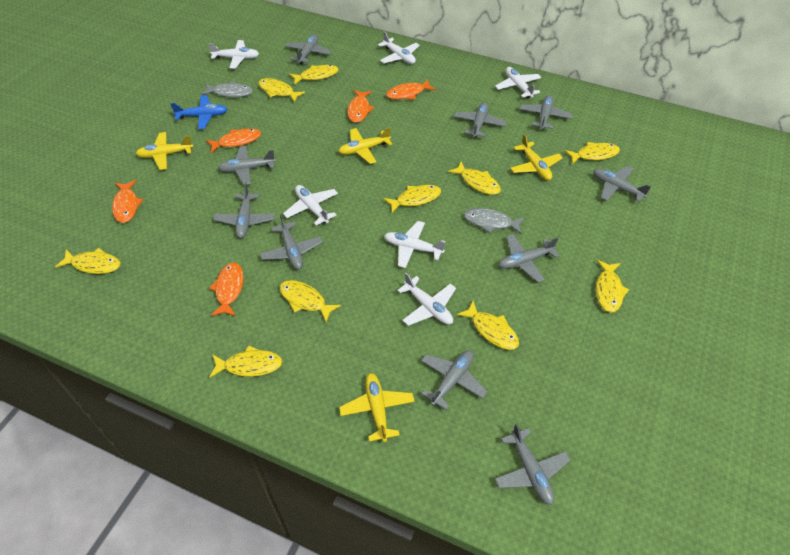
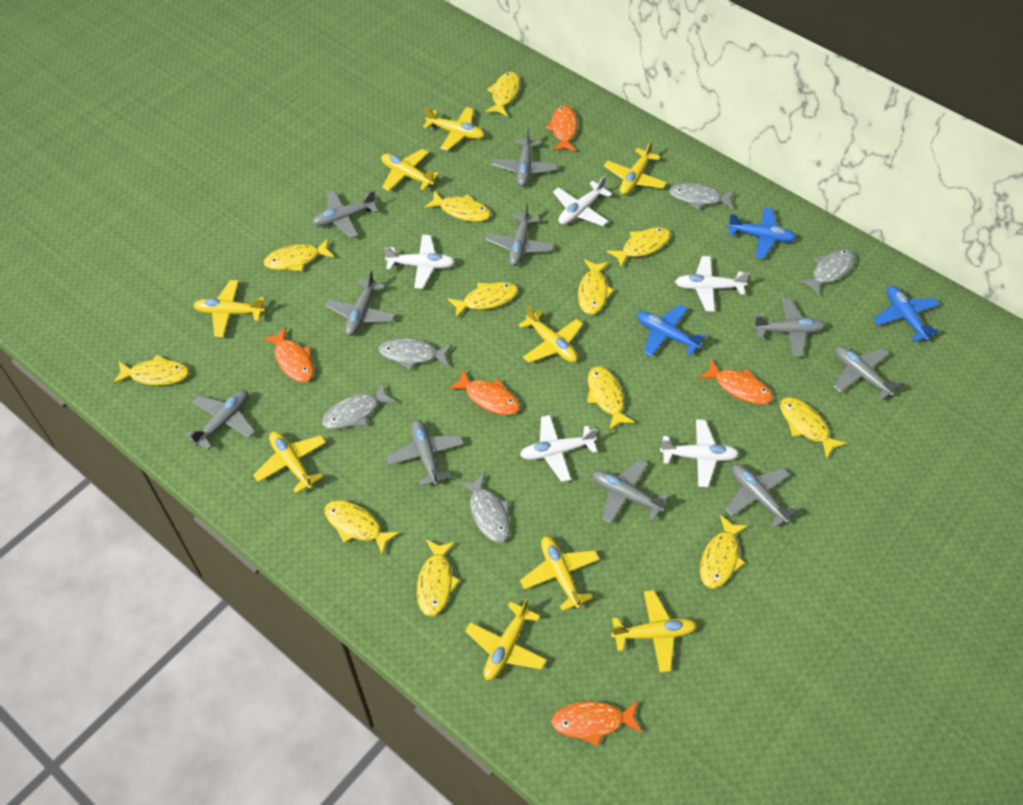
blue plane: [170,95,227,129] = 1 -> [637,304,705,357] [727,207,797,259] [873,286,940,342] = 3
grey fish: [201,81,253,97] [464,208,524,234] = 2 -> [322,383,396,429] [378,338,452,370] [458,473,510,543] [669,183,735,210] [798,249,856,296] = 5
white plane: [208,40,259,69] [283,185,338,225] [378,31,420,64] [384,221,445,268] [397,273,456,326] [495,67,542,98] = 6 -> [384,235,455,289] [520,415,597,482] [553,175,612,226] [660,419,739,487] [675,256,749,312] = 5
yellow fish: [55,248,121,274] [209,345,283,378] [258,78,305,103] [279,280,341,322] [289,65,339,85] [383,185,441,213] [448,162,501,195] [457,301,519,350] [564,142,620,164] [596,260,629,313] = 10 -> [113,355,189,386] [264,239,334,272] [324,500,400,556] [417,540,460,616] [424,191,491,222] [447,282,518,318] [485,72,520,116] [578,259,614,315] [587,367,635,430] [607,227,671,268] [700,515,748,589] [780,397,847,459] = 12
yellow plane: [136,132,193,170] [338,127,392,164] [339,373,415,442] [510,134,563,180] = 4 -> [193,280,265,337] [253,431,326,493] [381,149,440,191] [423,107,485,151] [465,598,547,680] [519,306,583,363] [520,537,600,611] [604,140,667,195] [611,590,697,673] = 9

